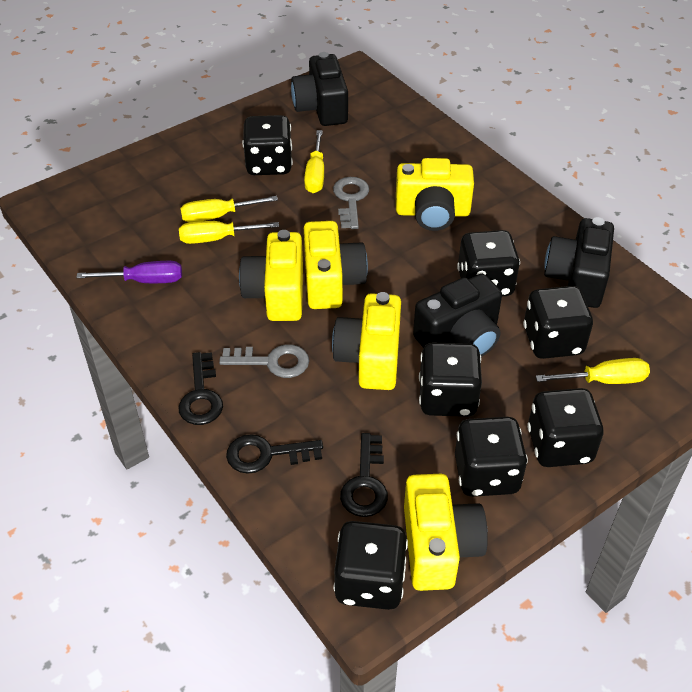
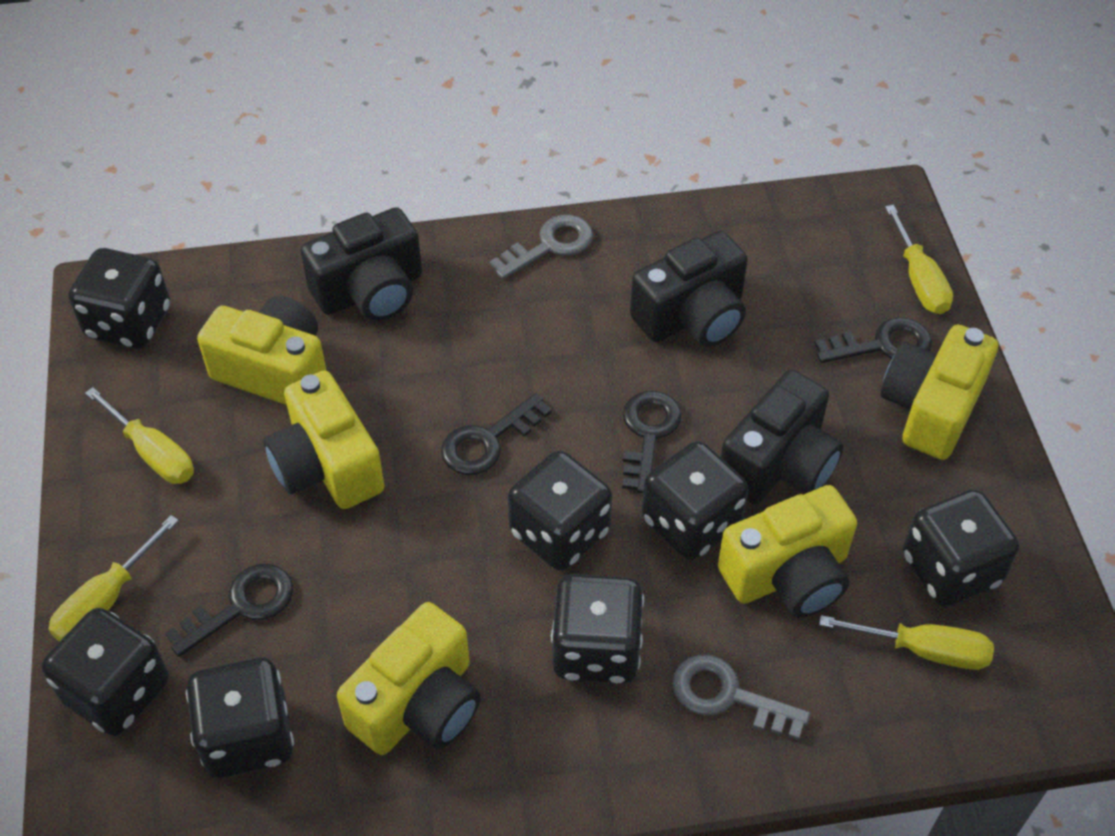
black key: [178,352,223,425] [226,434,323,474] [340,433,388,517] = 3 -> [165,564,293,657] [441,393,552,475] [622,391,682,493] [815,317,932,363] = 4
purple screwdriver: [76,261,182,283] = 1 -> none = 0

